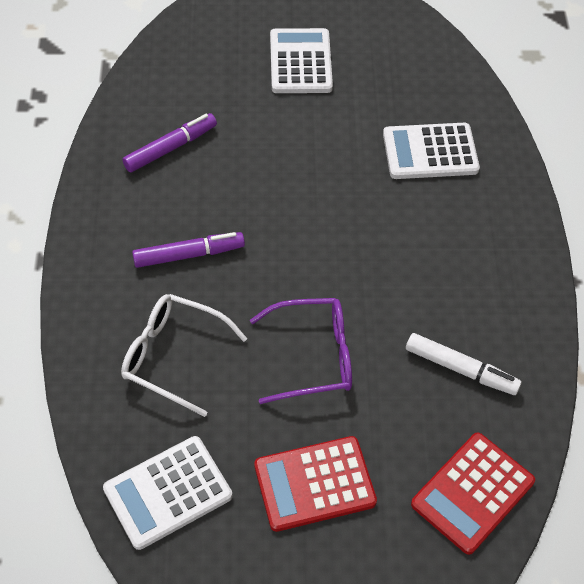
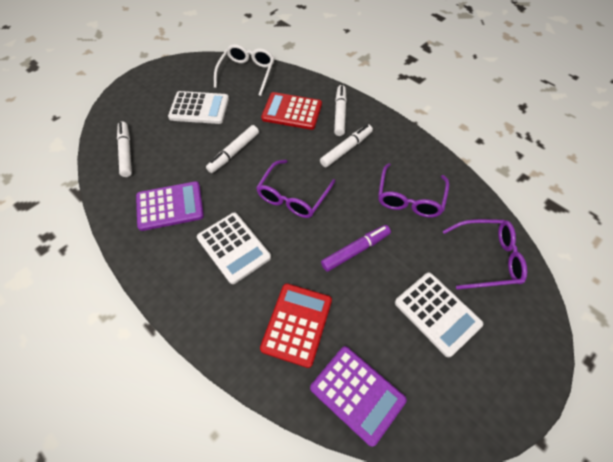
purple calculator: none = 0 -> [136,181,204,231] [310,346,407,447] = 2
purple glasses: [250,298,352,404] = 1 -> [256,160,335,218] [378,163,449,218] [443,219,527,289] = 3
purple marker: [122,113,217,173] [132,232,245,268] = 2 -> [321,225,391,272] = 1
white marker: [406,333,522,395] = 1 -> [117,121,132,177] [206,125,259,173] [320,124,373,167] [334,85,347,136] = 4

